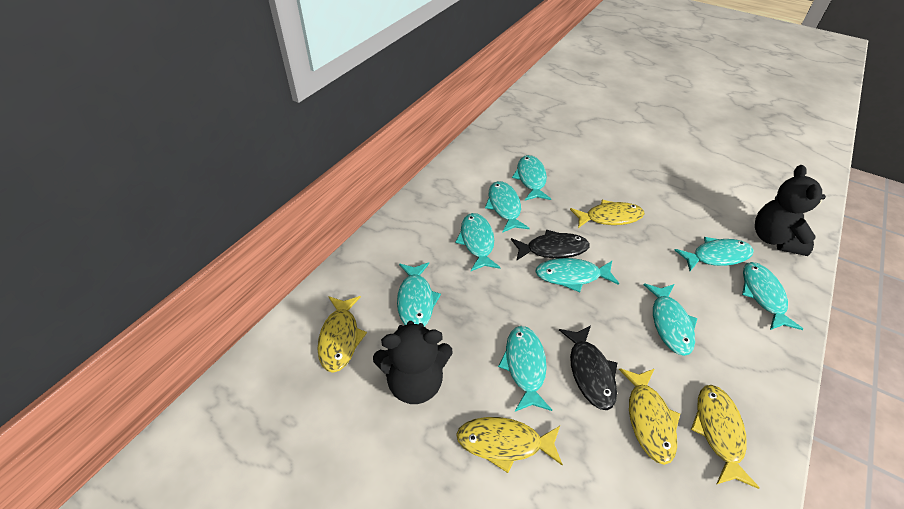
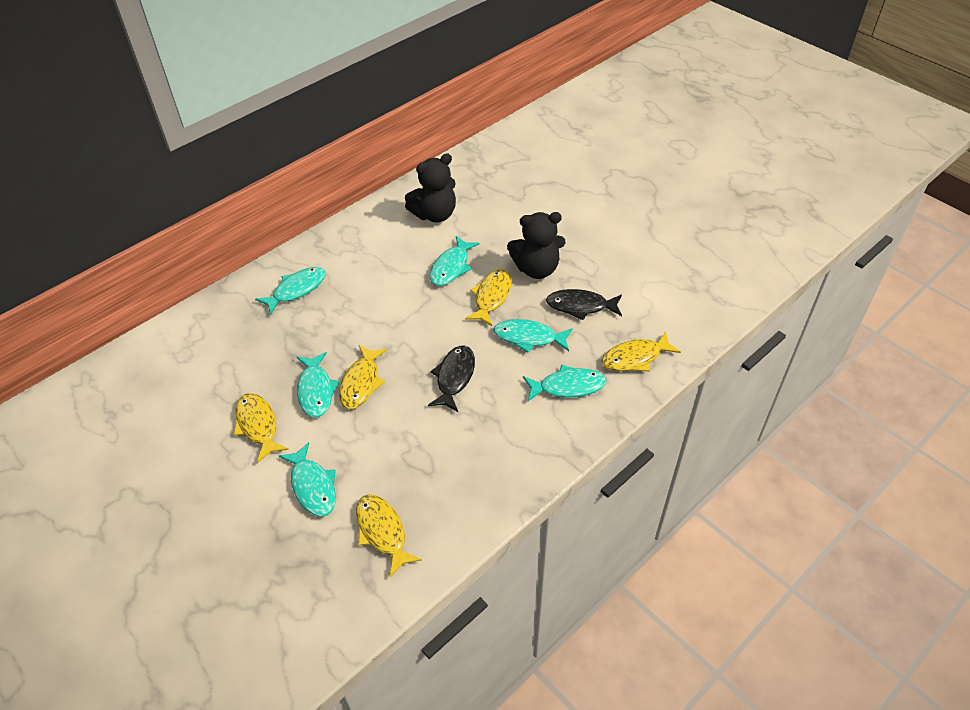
turquoise fish: [397,262,441,326] [455,213,501,271] [485,181,530,233] [498,326,552,412] [512,155,551,200] [535,258,619,292] [643,284,697,356] [674,237,754,271] [742,262,803,330] = 9 -> [255,267,326,314] [279,442,336,517] [297,352,340,417] [430,236,480,286] [493,319,573,353] [523,365,607,401] = 6

